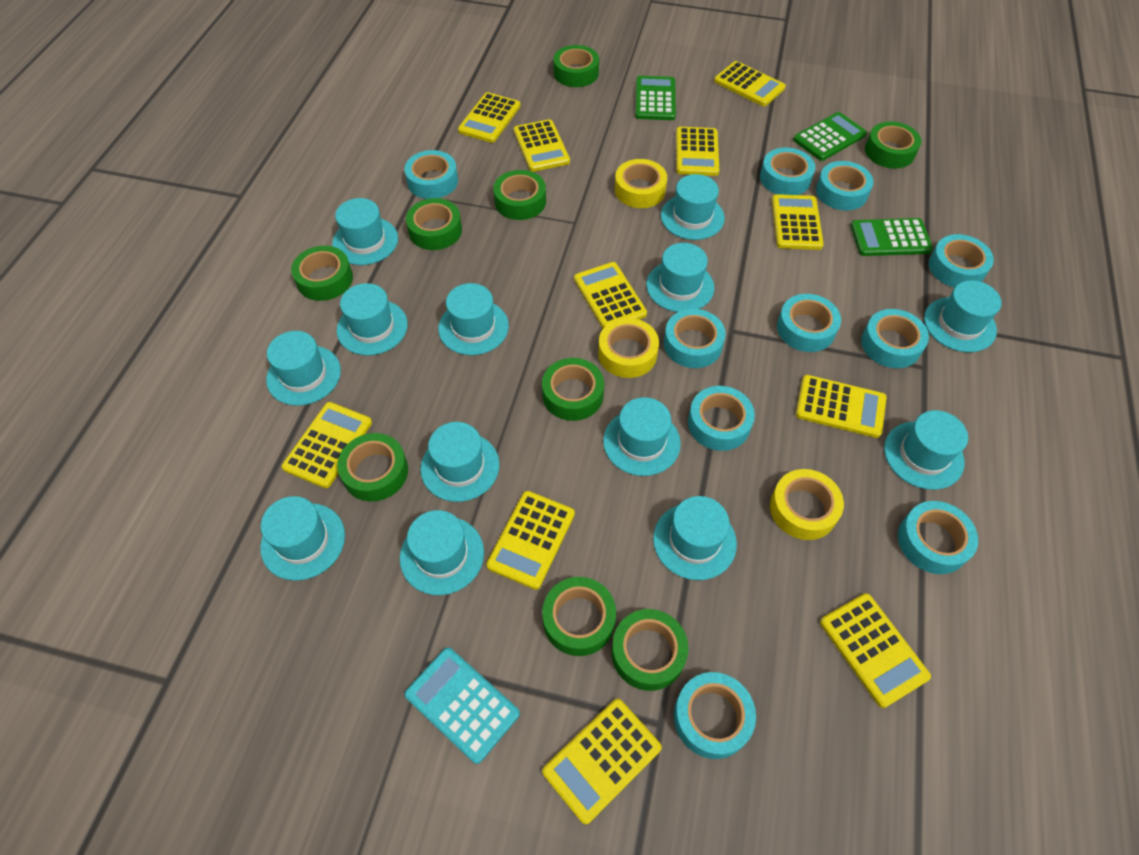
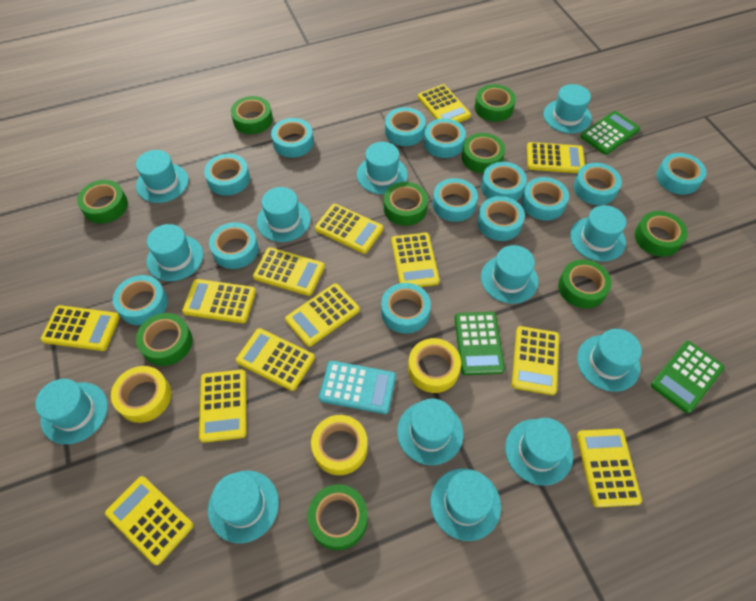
turquoise tape: [404,150,458,199] [664,309,726,368] [674,672,756,759] [688,386,755,451] [760,148,815,195] [777,294,841,352] [816,161,874,211] [861,309,929,368] [898,501,978,574] [929,234,994,288] = 10 -> [113,275,168,325] [204,154,250,196] [209,222,259,269] [271,118,314,158] [381,283,431,333] [385,107,426,146] [424,118,466,158] [433,178,478,222] [477,196,525,241] [481,162,527,201] [521,177,569,220] [574,163,622,205] [656,153,707,195] = 13
yellow calculator: [281,402,372,488] [458,92,520,143] [486,491,575,590] [514,119,570,172] [542,699,662,825] [574,262,647,328] [676,127,719,176] [714,61,786,106] [772,194,824,250] [796,375,887,438] [820,593,931,708] = 11 -> [41,305,120,351] [105,476,194,565] [182,279,256,323] [199,370,247,443] [236,328,315,391] [253,247,325,296] [285,283,360,347] [315,204,383,254] [391,233,440,287] [418,84,471,122] [512,326,559,395] [527,142,585,173] [577,429,642,507] = 13

